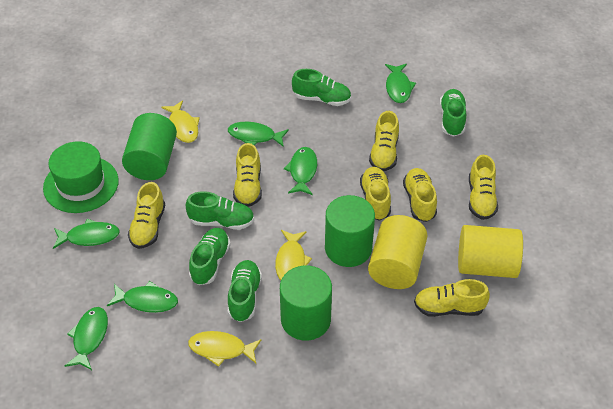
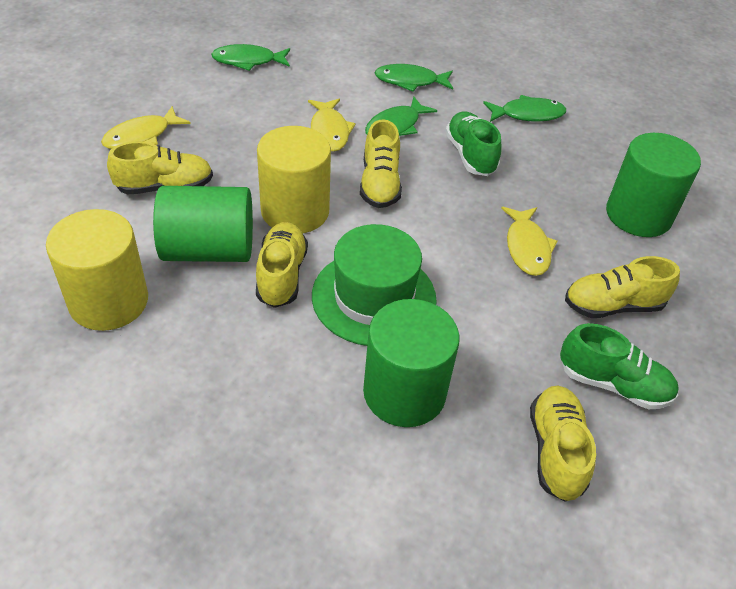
green fish: [53,219,120,249] [65,307,108,370] [107,281,178,313] [228,122,289,147] [284,147,317,195] [385,64,416,103] = 6 -> [211,44,290,71] [365,97,437,136] [374,64,453,92] [483,95,566,122] = 4
green shoe: [186,191,254,230] [189,228,230,285] [228,260,262,322] [292,69,351,106] [440,89,466,137] = 5 -> [445,111,502,176] [560,323,678,409] = 2
yellow shoe: [128,182,165,249] [233,143,262,207] [360,167,391,221] [369,111,399,171] [403,168,437,222] [414,279,490,317] [469,155,498,220] = 7 -> [107,141,213,194] [256,222,308,308] [360,119,402,208] [530,386,596,502] [565,256,680,318] = 5

